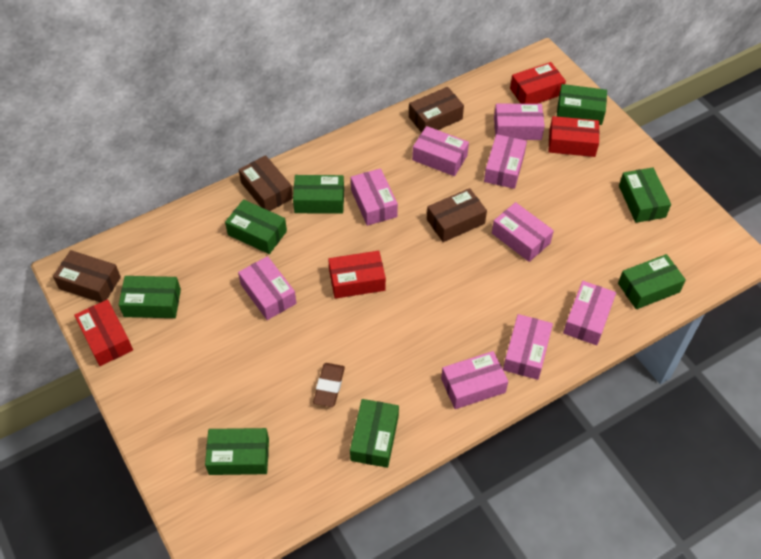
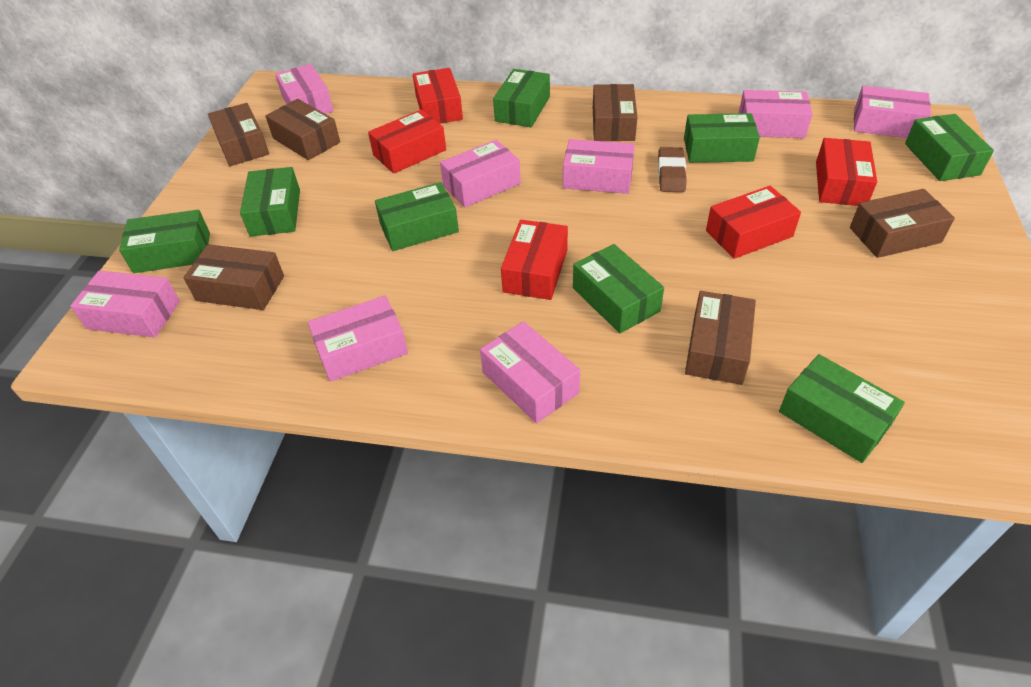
brown box: [53,250,121,303] [239,155,293,211] [409,87,464,133] [427,188,487,242] = 4 -> [183,244,284,310] [208,103,269,166] [265,99,340,160] [593,84,637,141] [685,291,756,385] [850,189,955,258] = 6
pink box: [238,256,296,320] [351,168,398,226] [412,126,469,176] [441,351,508,409] [484,134,527,189] [492,202,554,262] [494,104,545,140] [503,314,553,380] [563,281,616,345] = 9 -> [70,270,180,337] [275,64,334,114] [308,295,408,382] [440,140,521,207] [480,321,580,423] [563,139,635,194] [739,90,813,138] [854,86,931,138] = 8
red box: [74,299,133,366] [328,251,386,299] [510,62,566,104] [549,116,599,157] = 4 -> [368,110,446,174] [413,68,463,124] [501,220,568,300] [706,186,801,259] [816,138,877,206] = 5

